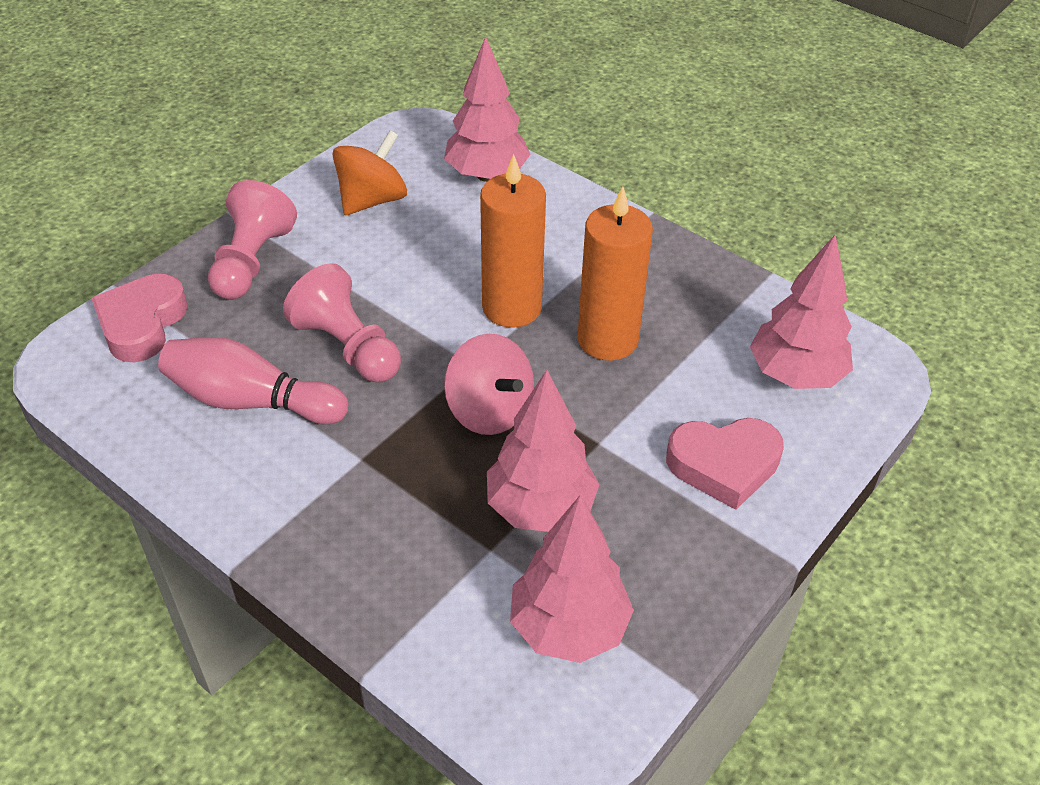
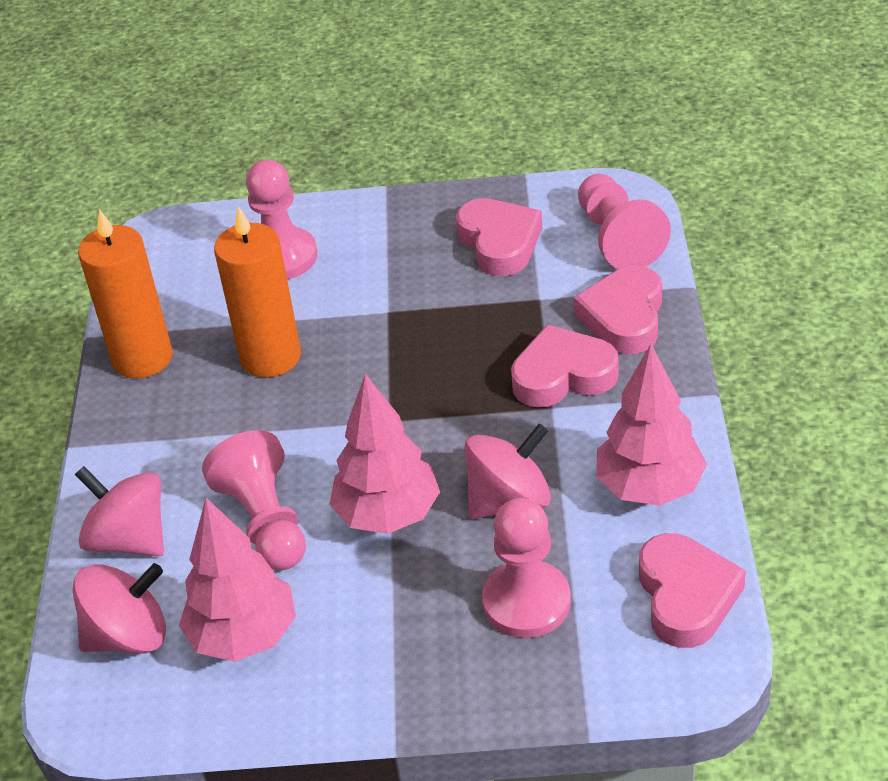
orange spinning top: [332,130,407,215] = 1 -> none = 0
pink bowling pin: [158,337,348,424] = 1 -> none = 0
pink heart: [91,274,188,362] [666,418,784,510] = 2 -> [456,198,542,276] [511,324,619,407] [574,265,662,354] [639,533,746,648] = 4
pink pawn: [208,180,297,300] [283,263,401,383] = 2 -> [202,430,306,571] [246,160,318,279] [482,498,571,638] [578,174,671,269] = 4
pink spinning top: [444,334,534,435] = 1 -> [73,563,166,654] [75,466,164,556] [464,424,551,519] = 3
pink tree: [444,36,531,182] [487,370,600,532] [510,495,634,663] [750,235,853,389] = 4 -> [179,498,296,662] [329,374,440,534] [596,344,707,506] = 3

